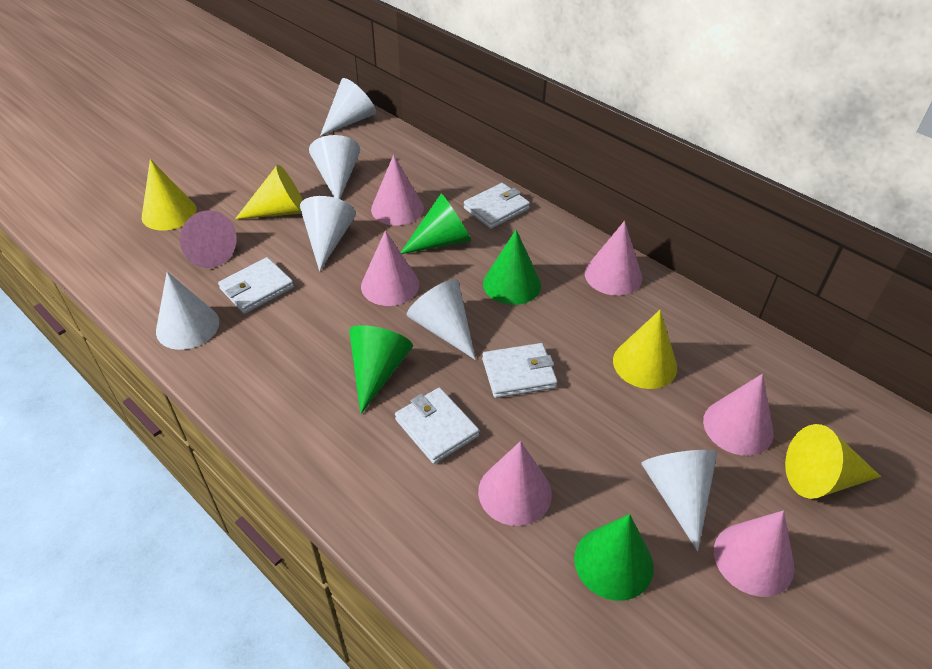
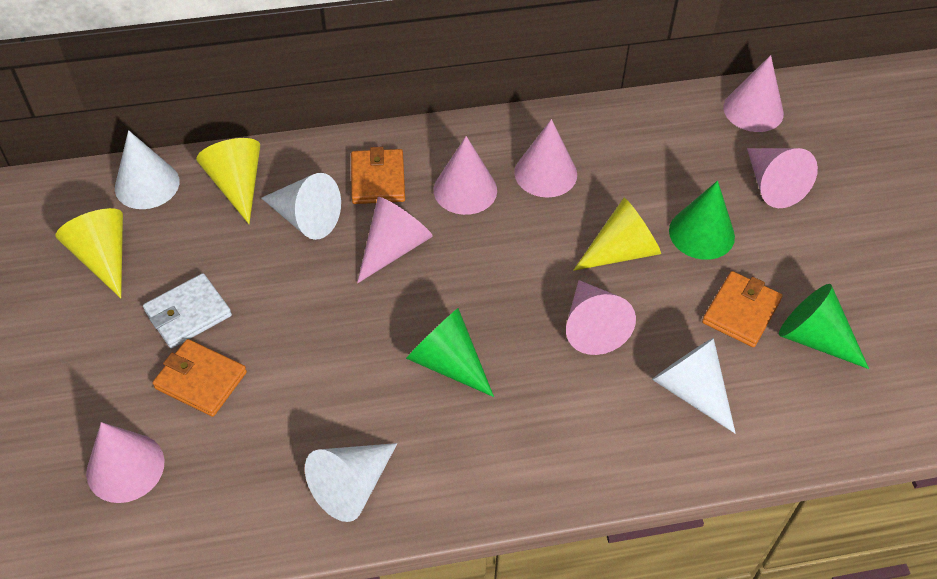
green cone: [349,325,413,414] [401,194,471,254] [483,230,541,305] [574,514,654,601] = 4 -> [406,308,494,397] [669,181,735,260] [779,284,869,369] = 3
orange wallet: none = 0 -> [153,339,247,417] [351,147,405,204] [702,271,783,347] = 3
white cone: [156,272,219,350] [300,196,356,271] [309,135,360,199] [320,78,376,136] [407,279,476,360] [641,450,717,551] = 6 -> [115,130,180,209] [261,173,341,240] [305,443,397,522] [652,338,736,434] = 4
white wallet: [218,257,294,314] [395,388,479,464] [464,183,530,229] [482,343,558,398] = 4 -> [143,273,232,349] = 1
yellow cone: [142,159,197,230] [235,165,303,219] [613,310,677,389] [785,424,881,499] = 4 -> [55,208,123,298] [196,138,260,224] [573,198,661,271] = 3

